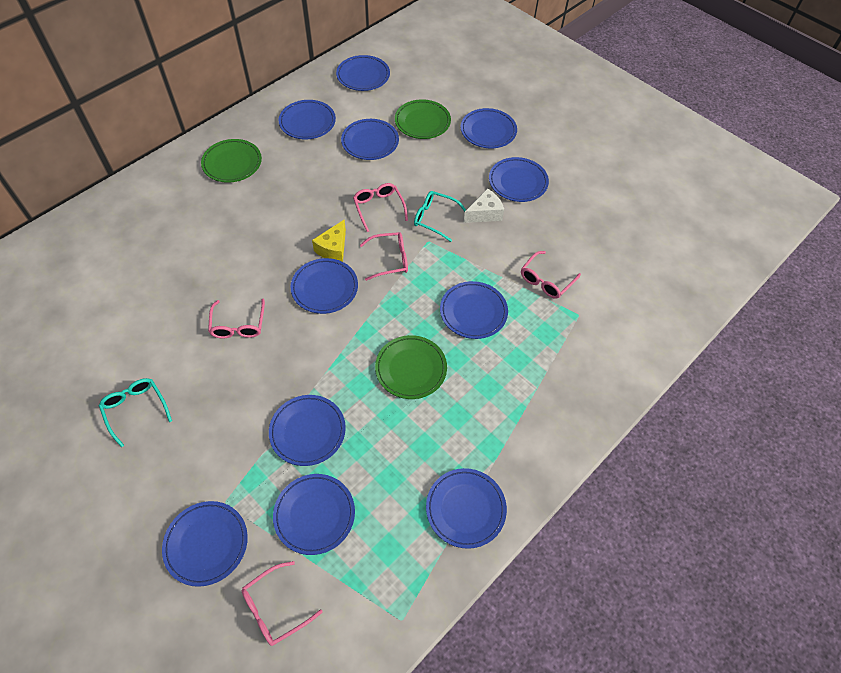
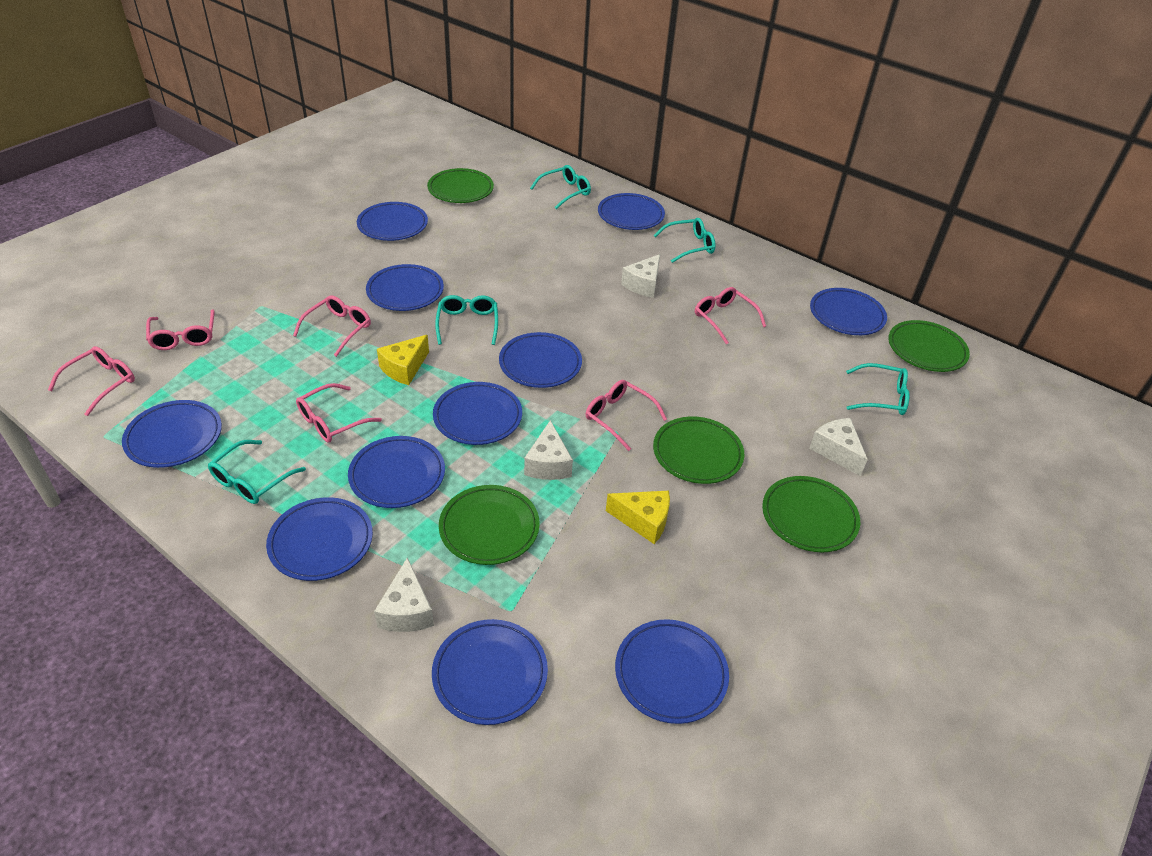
green plate: [201,139,262,183] [375,335,447,399] [395,99,451,139] = 3 -> [427,168,494,203] [439,485,540,565] [653,416,744,484] [762,476,860,552] [888,320,970,372] = 5
pink glasses: [208,299,265,339] [242,561,323,646] [353,183,408,232] [360,232,408,281] [521,251,581,299] = 5 -> [48,346,135,416] [146,309,215,350] [293,296,371,357] [296,383,382,442] [585,380,667,451] [695,287,766,345] = 6
turquoise glasses: [99,378,172,447] [414,191,466,242] = 2 -> [208,440,306,504] [435,295,498,345] [530,165,591,209] [654,218,716,263] [846,363,910,415] = 5
white cheese: [464,188,504,223] = 1 -> [374,557,434,632] [524,420,573,480] [621,254,660,298] [809,418,868,476] = 4
yellow cheese: [312,220,346,262] = 1 -> [377,335,429,385] [606,491,670,544] = 2

